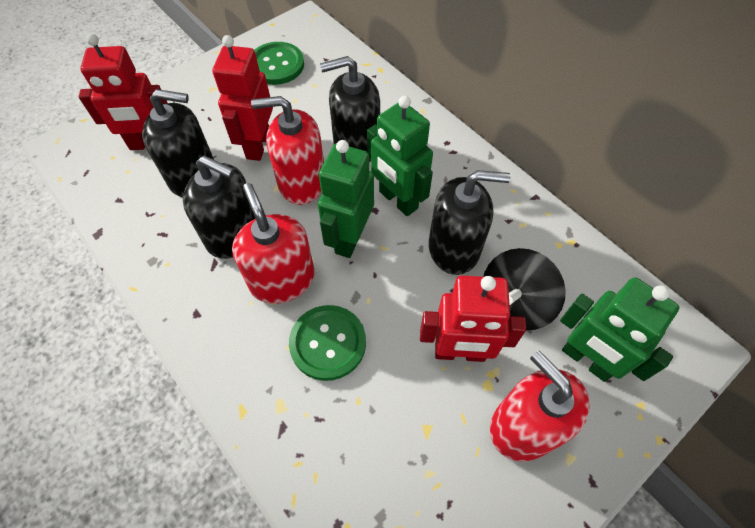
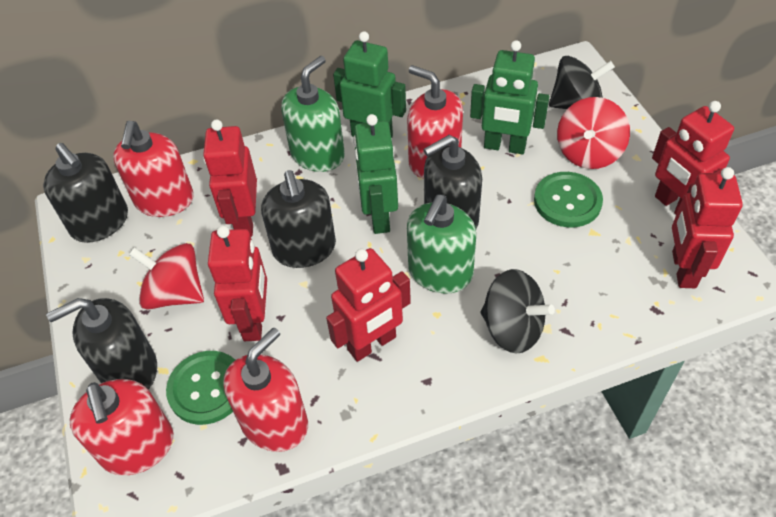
black spinning top: [483,248,566,330] = 1 -> [481,269,555,354] [549,56,615,109] = 2
green soap dispenser: none = 0 -> [281,56,345,172] [407,195,476,294] = 2
red robot: [78,34,168,150] [212,35,273,161] [420,276,526,362] = 3 -> [203,119,257,237] [208,226,267,341] [326,248,411,362] [652,101,734,215] [672,167,743,288] = 5
red soap dispenser: [232,183,315,304] [251,96,324,205] [490,351,590,462] = 3 -> [70,379,174,475] [113,121,194,217] [223,327,308,452] [407,65,463,179] = 4
red spinning top: none = 0 -> [128,243,204,310] [557,97,630,169] = 2

